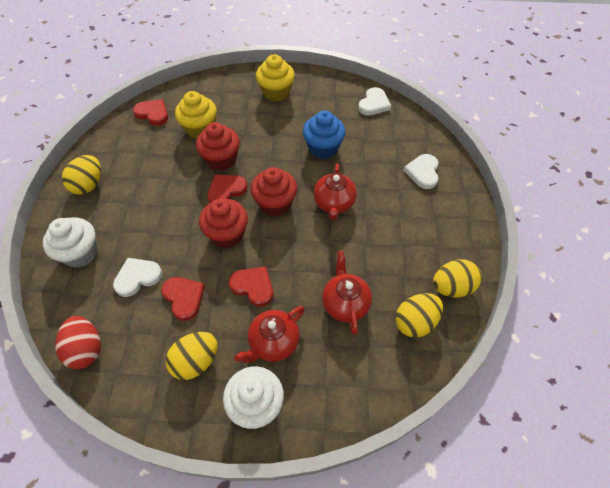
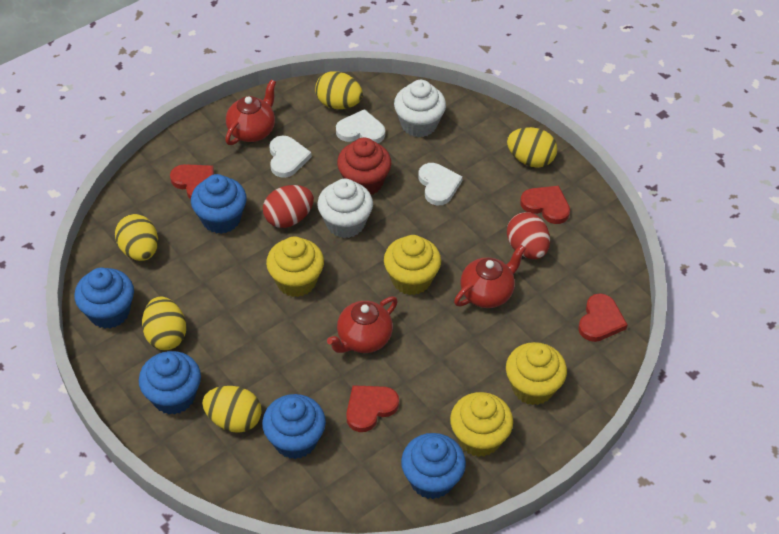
blue cupcake: [303,110,345,159] = 1 -> [74,268,134,329] [139,351,201,415] [191,174,247,234] [262,394,326,459] [401,433,466,499] = 5
red cupcake: [196,122,240,171] [199,199,248,248] [251,167,297,217] = 3 -> [337,138,391,195] = 1
red egg: [55,316,101,369] = 1 -> [263,185,314,228] [507,212,550,259] = 2
yellow cupcake: [175,91,217,139] [256,54,295,102] = 2 -> [266,236,324,297] [384,235,441,295] [450,392,513,457] [506,342,567,405] = 4
yellow egg: [62,155,101,195] [166,332,218,380] [395,293,443,338] [433,260,482,298] = 4 -> [115,214,158,261] [142,297,186,350] [202,386,262,433] [315,71,363,109] [507,127,557,168] = 5

